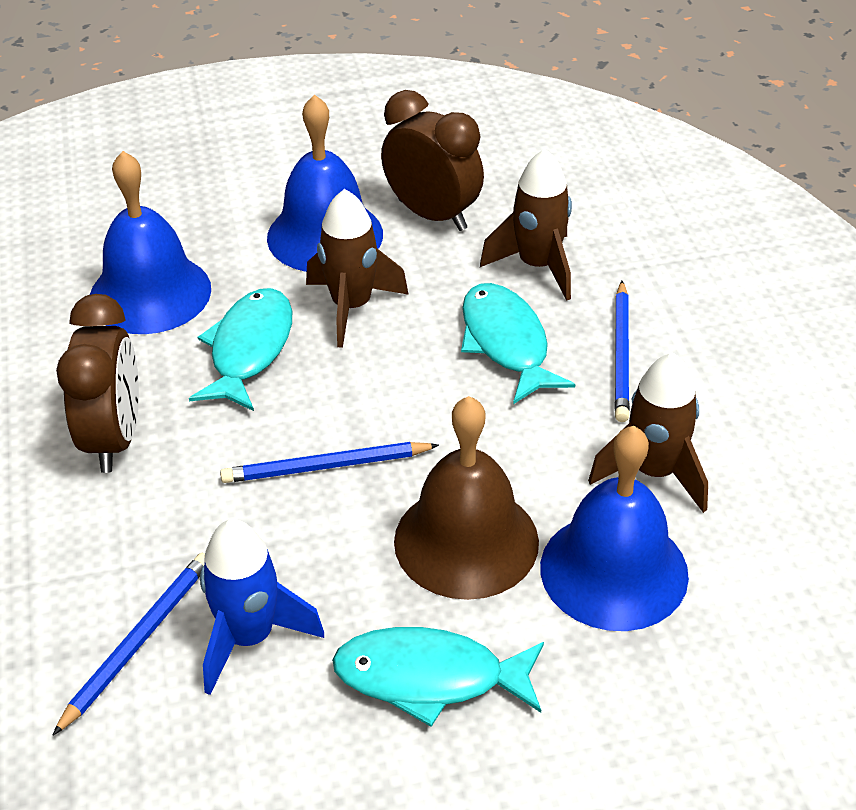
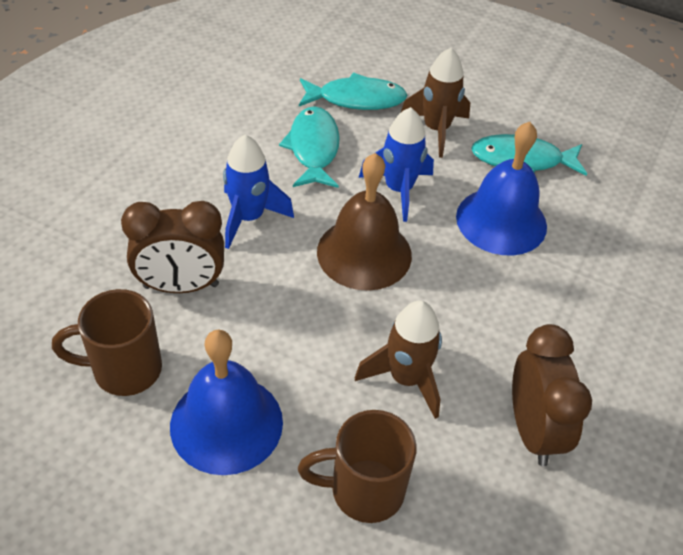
blue bell: [90,151,211,334] [267,94,383,272] [540,426,689,631] = 3 -> [170,330,283,475] [456,122,547,255] = 2
blue pencil: [52,553,205,736] [220,442,439,483] [615,281,630,422] = 3 -> none = 0
blue rocket: [200,519,324,695] = 1 -> [223,134,294,249] [359,107,434,222] = 2
brown mug: none = 0 -> [52,289,162,396] [298,410,417,523] = 2
brown rocket: [306,189,409,348] [480,149,572,301] [588,353,708,513] = 3 -> [355,300,442,419] [401,48,470,158] = 2

